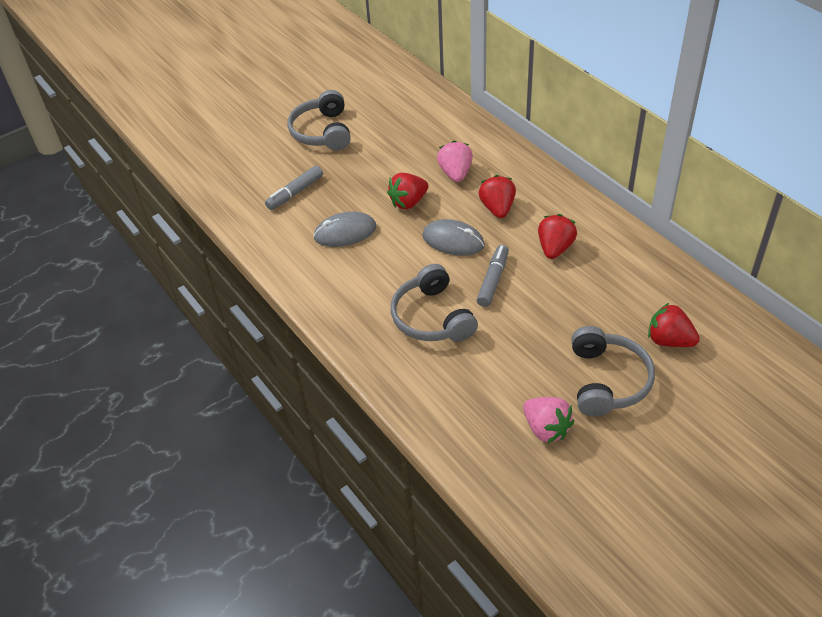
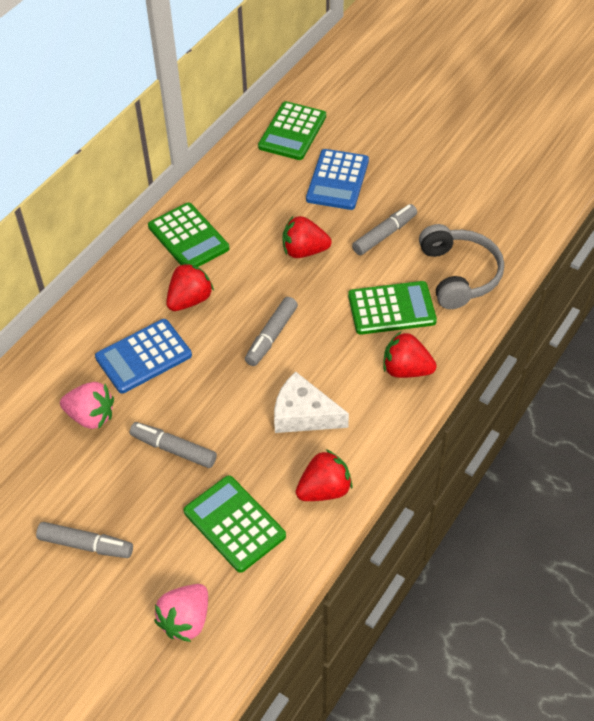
blue calculator: none = 0 -> [95,319,192,394] [306,149,369,210] = 2
green calculator: none = 0 -> [148,203,229,267] [184,475,286,573] [258,101,326,160] [348,281,437,335] = 4
grey headphones: [287,90,351,151] [391,264,478,342] [571,326,655,417] = 3 -> [419,224,504,309] = 1
grey marker: [265,165,323,210] [477,245,509,307] = 2 -> [36,522,133,558] [130,422,217,468] [245,297,298,366] [352,204,417,255] = 4
grey mouse: [313,211,376,247] [423,219,485,256] = 2 -> none = 0
white cheese: none = 0 -> [274,371,349,433] = 1

